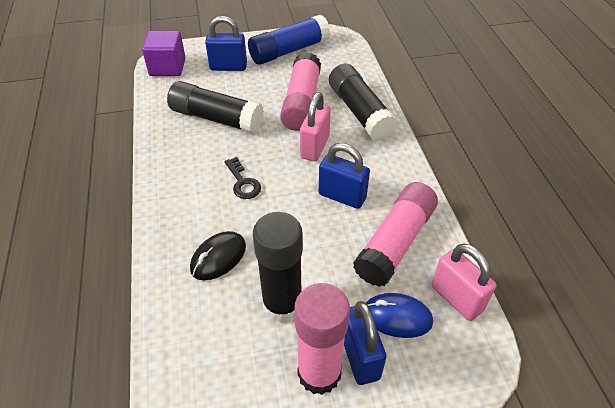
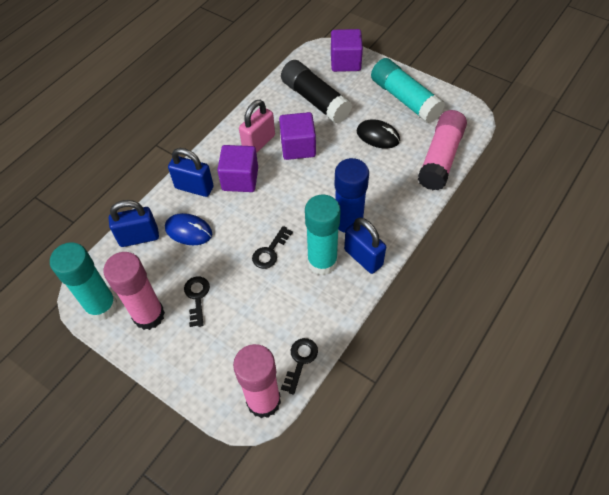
black glue stick: [167,81,264,134] [253,212,303,323] [329,64,398,141] = 3 -> [281,60,352,124] = 1
black key: [224,157,261,199] = 1 -> [184,276,210,327] [252,226,293,269] [281,338,318,395] = 3
pink padlock: [300,92,331,161] [432,244,496,321] = 2 -> [239,100,275,153] = 1
purple cube: [142,31,186,76] = 1 -> [217,145,258,192] [279,112,316,160] [331,29,363,72] = 3
turquoise glue stick: none = 0 -> [50,242,118,321] [305,194,341,276] [371,58,445,123] = 3

